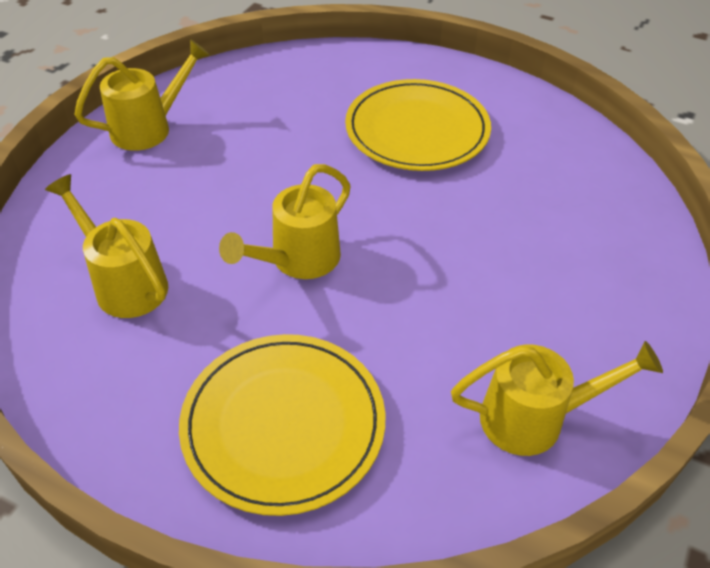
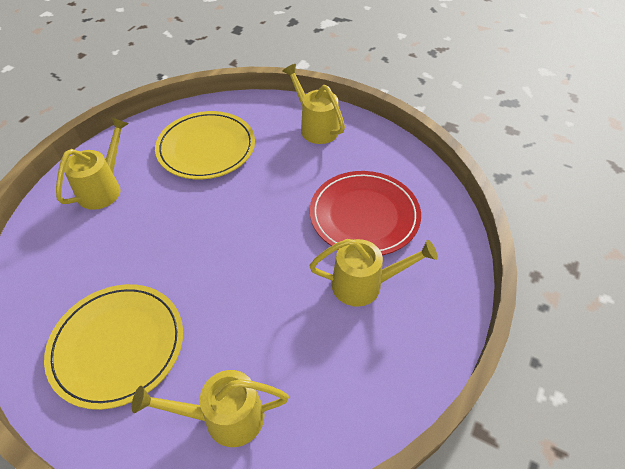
red plate: none = 0 -> [310,171,421,255] = 1

